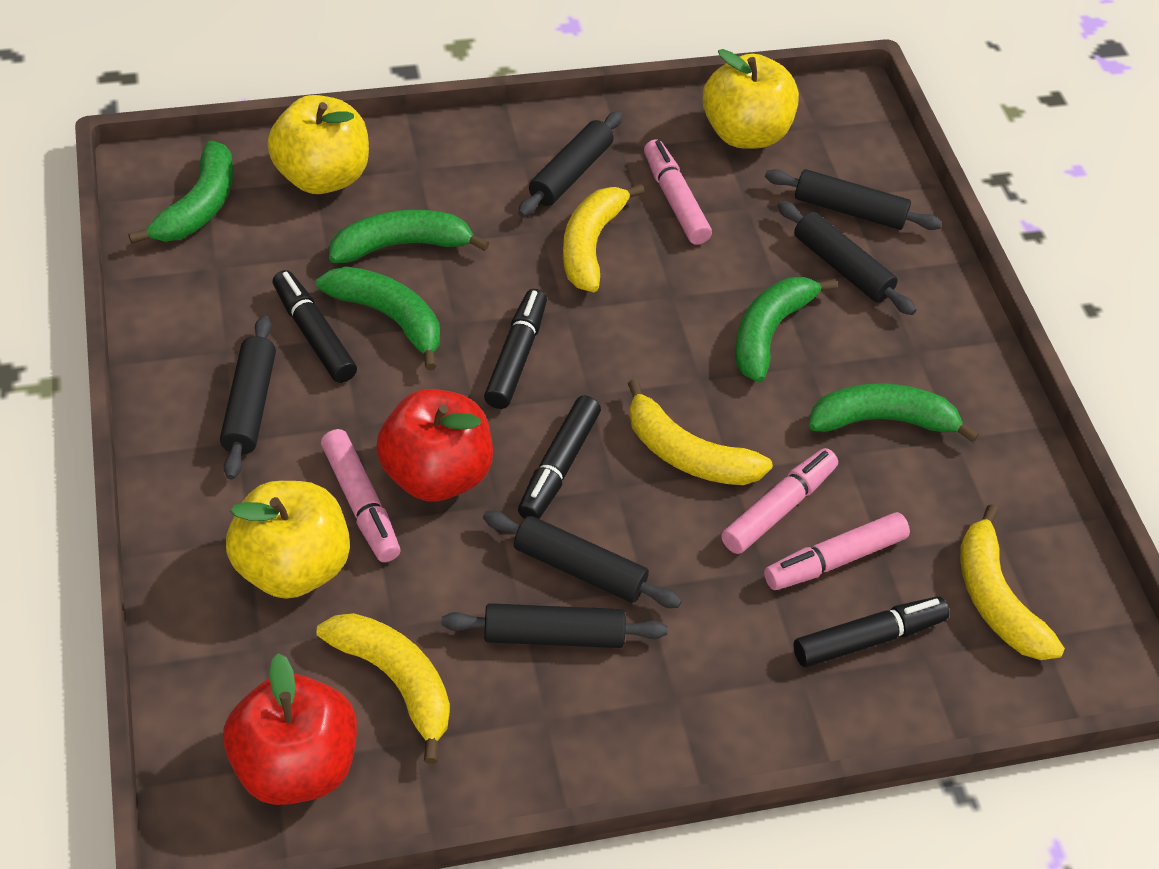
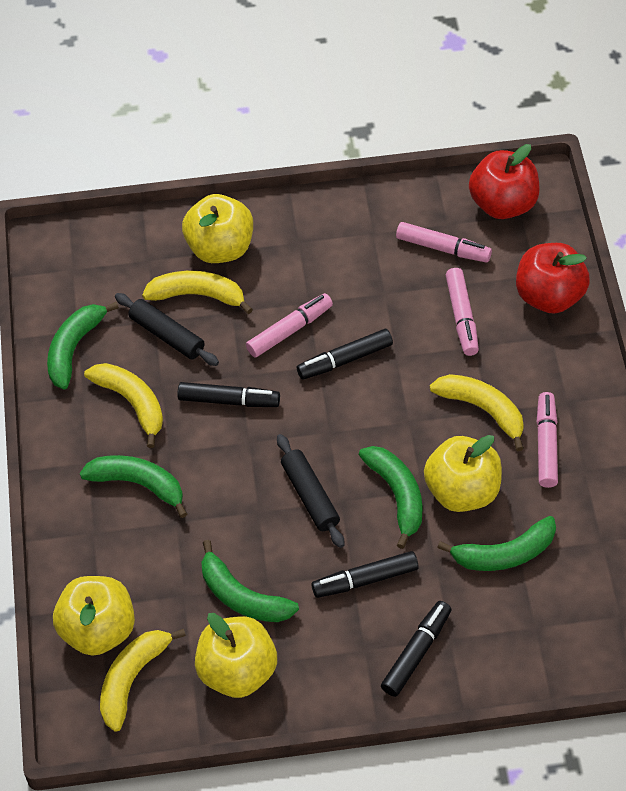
black rolling pin: [220,315,276,480] [442,603,668,648] [483,511,682,608] [518,111,622,217] [765,169,942,230] [777,201,916,315] = 6 -> [115,293,219,366] [277,434,344,548] = 2
yellow apple: [226,481,350,599] [267,95,369,194] [702,49,799,149] = 3 -> [53,576,135,656] [182,194,253,263] [195,613,277,698] [424,435,502,512] = 4

